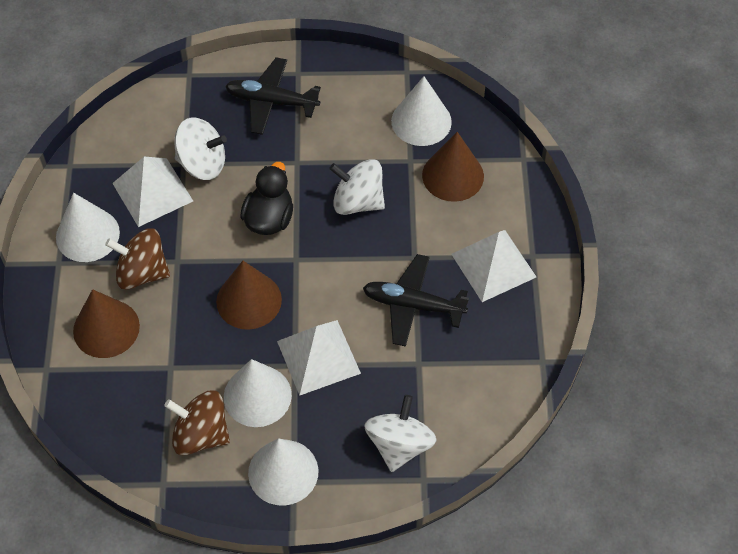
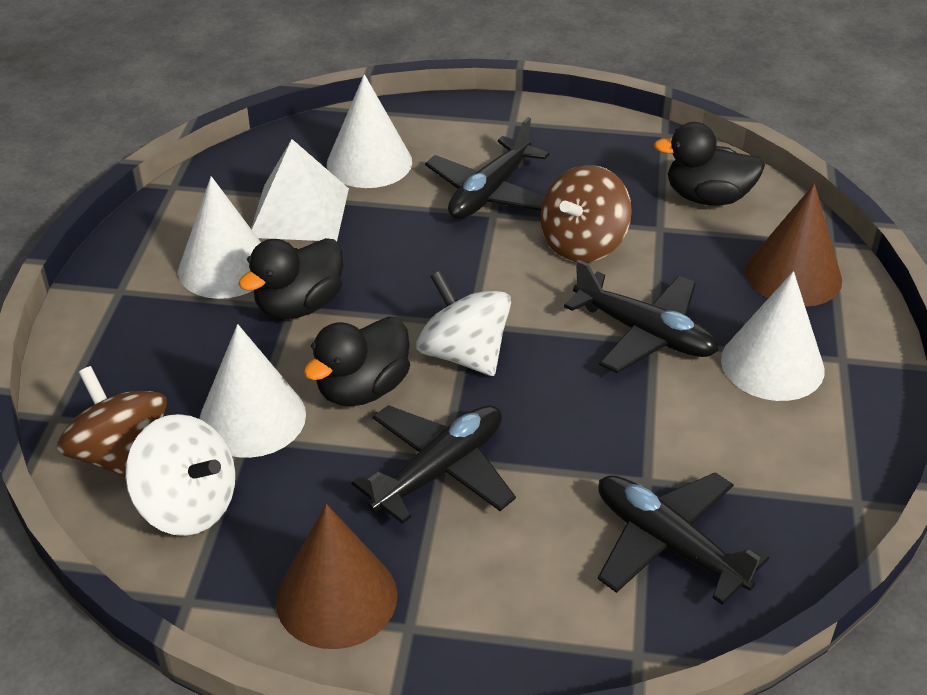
black duck: [240,162,293,235] = 1 -> [238,238,343,319] [304,316,410,406] [654,122,765,206] = 3
black plane: [225,57,321,135] [363,254,469,347] = 2 -> [352,405,516,524] [425,117,549,219] [564,259,719,373] [598,472,769,605] = 4
brown cone: [73,289,140,358] [216,261,282,330] [422,132,484,202] = 3 -> [276,504,398,649] [746,184,842,307] = 2
white pyramid: [112,157,193,227] [277,320,361,396] [451,230,536,302] = 3 -> [251,139,349,242] = 1
white spinning top: [174,117,227,180] [329,159,385,215] [364,395,436,472] = 3 -> [125,414,235,536] [416,270,511,376] = 2

